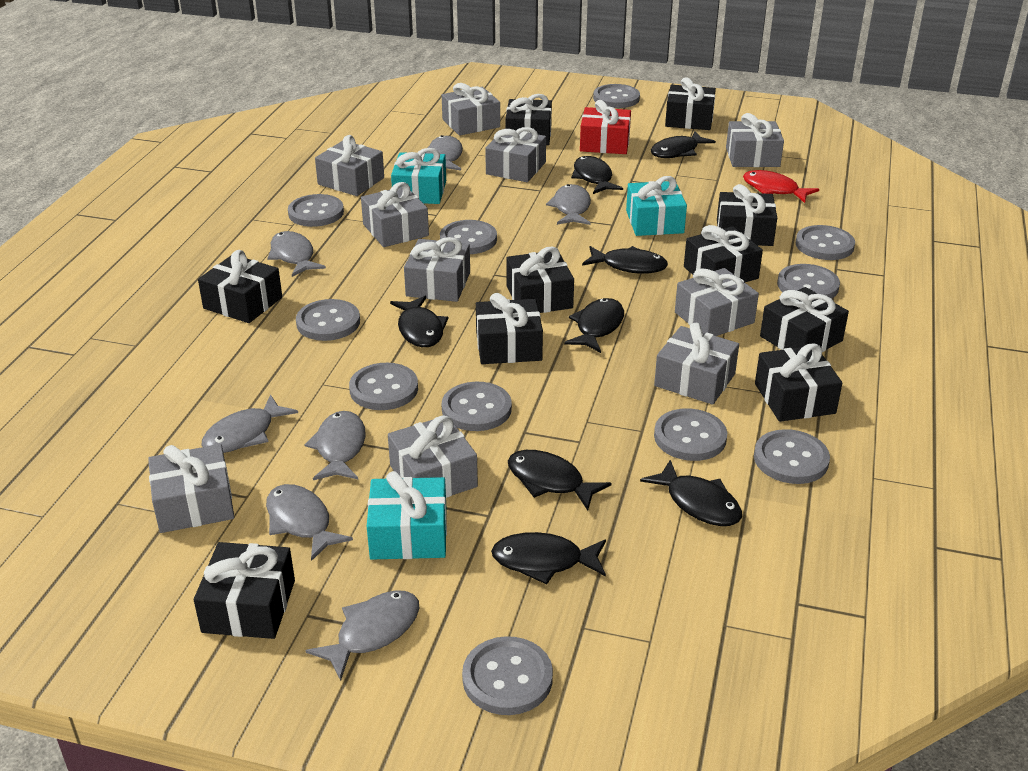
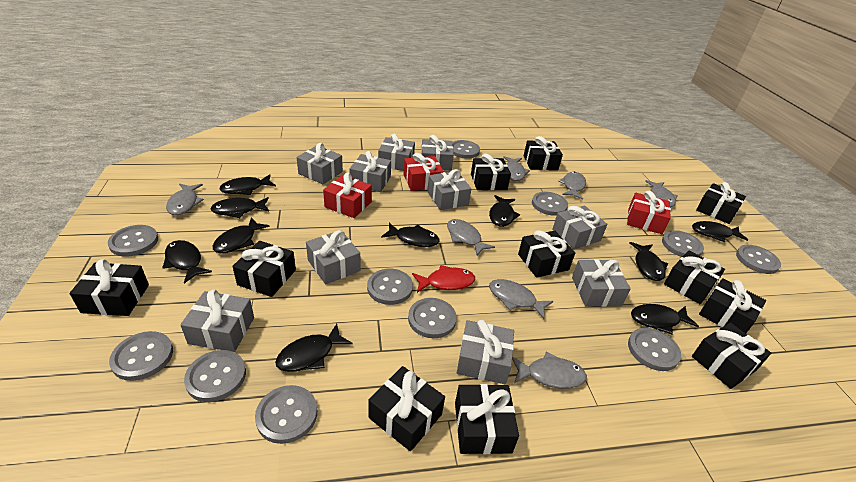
black fish: [390,296,449,347] [491,532,606,585] [508,450,612,510] [564,298,624,353] [571,156,623,194] [582,246,668,274] [640,460,742,526] [651,131,716,158] = 8 -> [162,240,212,283] [210,197,269,218] [213,217,270,253] [219,174,276,195] [275,324,352,372] [381,223,439,247] [489,195,520,227] [630,242,668,281] [631,304,699,334] [692,221,748,242] = 10
black gift: [194,542,295,639] [198,250,282,323] [476,293,543,364] [506,94,552,145] [506,247,574,313] [665,77,716,130] [684,225,763,282] [717,184,777,246] [755,343,842,422] [760,287,849,352] = 10 -> [70,259,149,316] [232,241,296,297] [368,366,445,451] [455,384,519,454] [471,154,511,190] [518,230,575,278] [524,136,563,170] [664,250,725,304] [692,322,771,389] [696,182,746,224] [699,278,766,333] = 11
red gift: [580,100,631,154] = 1 -> [323,173,372,218] [404,153,444,191] [627,191,671,234] = 3
turquoise gift: [367,471,447,560] [391,148,446,204] [626,176,687,236] = 3 -> none = 0

